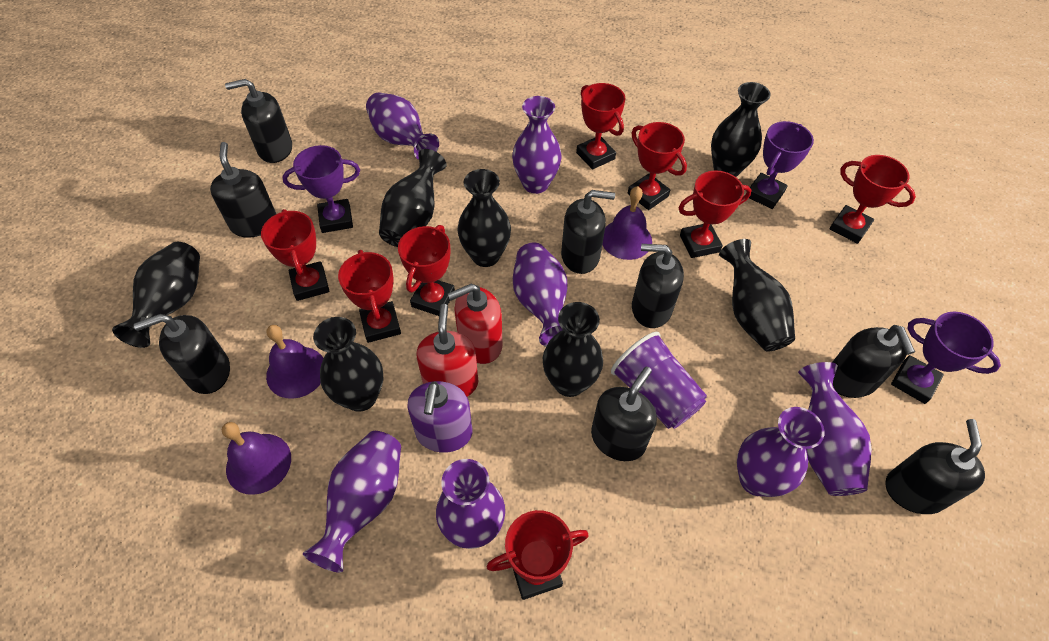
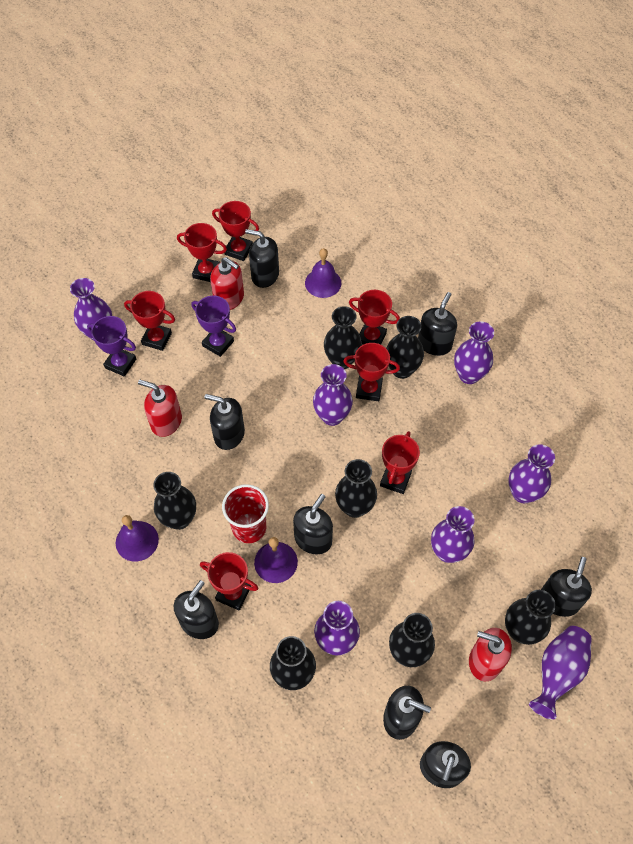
purple cup: [611,332,707,429] = 1 -> none = 0
purple soap dispenser: [407,381,472,453] = 1 -> none = 0
purple trophy: [282,145,360,233] [749,121,814,209] [891,312,1001,404] = 3 -> [87,316,136,377] [192,296,236,357] = 2
red cup: none = 0 -> [222,484,269,543] = 1
red soap dispenser: [416,304,478,397] [448,284,503,364] = 2 -> [138,380,182,437] [210,257,244,310] [469,628,512,681] = 3
red trophy: [261,209,329,301] [338,250,401,343] [398,225,455,316] [487,510,589,600] [576,83,626,170] [628,122,687,210] [679,170,752,258] [830,155,916,244] = 8 -> [124,291,175,351] [177,223,227,282] [200,552,259,611] [212,201,259,261] [343,343,400,401] [349,290,400,345] [380,431,420,494] = 7

